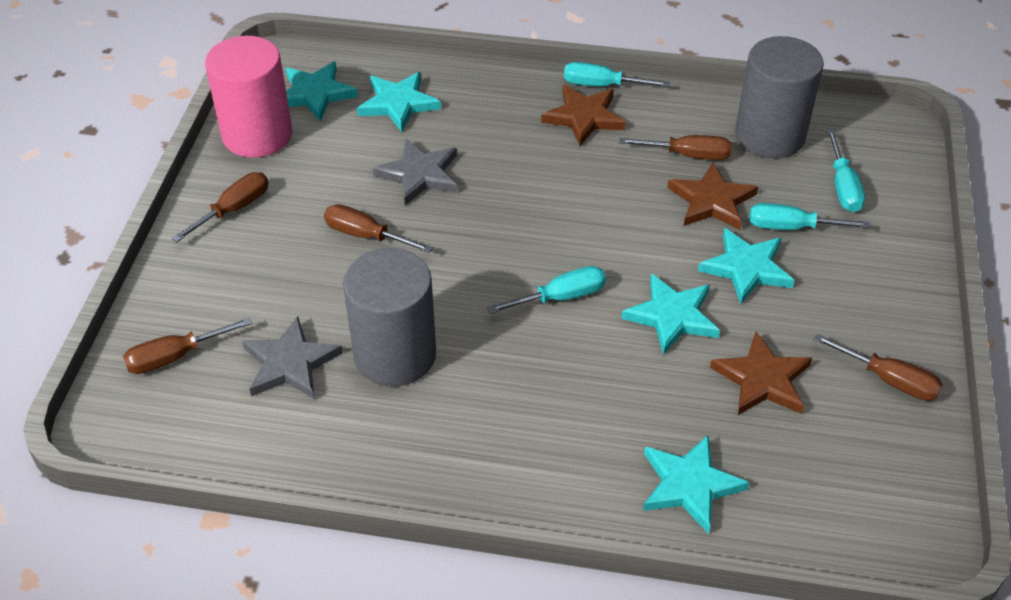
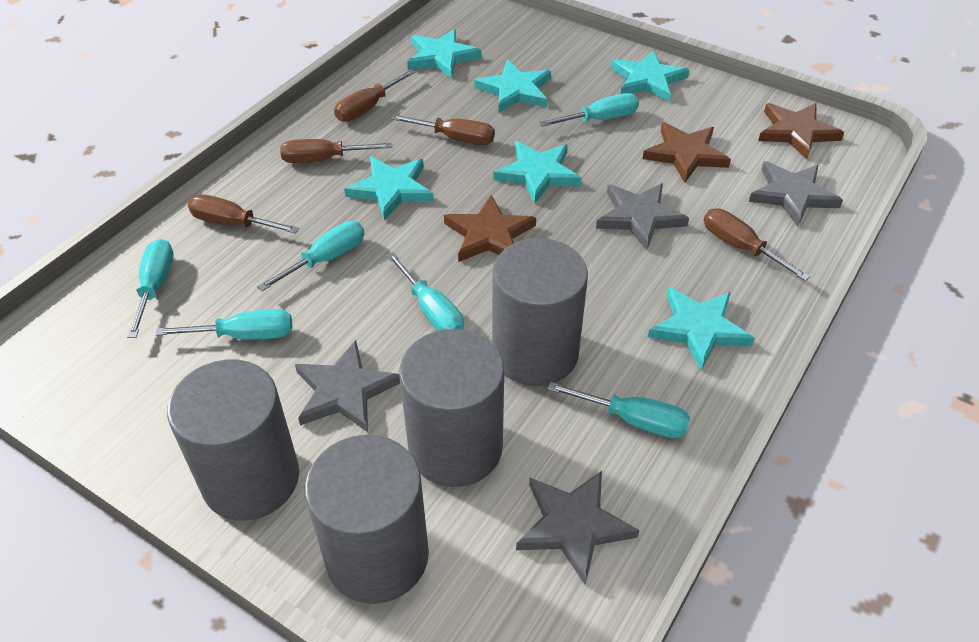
grey cylinder: [343,248,436,386] [735,36,824,158] = 2 -> [167,359,299,521] [305,435,429,604] [399,329,504,487] [492,238,588,386] = 4
grey star: [242,316,343,399] [373,139,458,206] = 2 -> [295,340,400,432] [516,471,640,585] [596,183,689,250] [749,161,843,227] = 4
pink cylinder: [205,36,292,158] = 1 -> none = 0
turquoise screwdriver: [487,266,606,314] [564,62,670,87] [749,203,870,230] [827,130,865,212] = 4 -> [127,239,174,338] [155,309,292,340] [257,221,364,291] [386,252,464,331] [539,93,639,127] [548,382,690,438] = 6
turquoise star: [286,61,358,122] [357,72,441,132] [621,274,720,355] [643,435,749,534] [698,228,795,304] = 5 -> [344,156,434,221] [407,29,481,79] [474,60,551,113] [494,141,582,204] [611,50,689,102] [648,287,755,371] = 6

